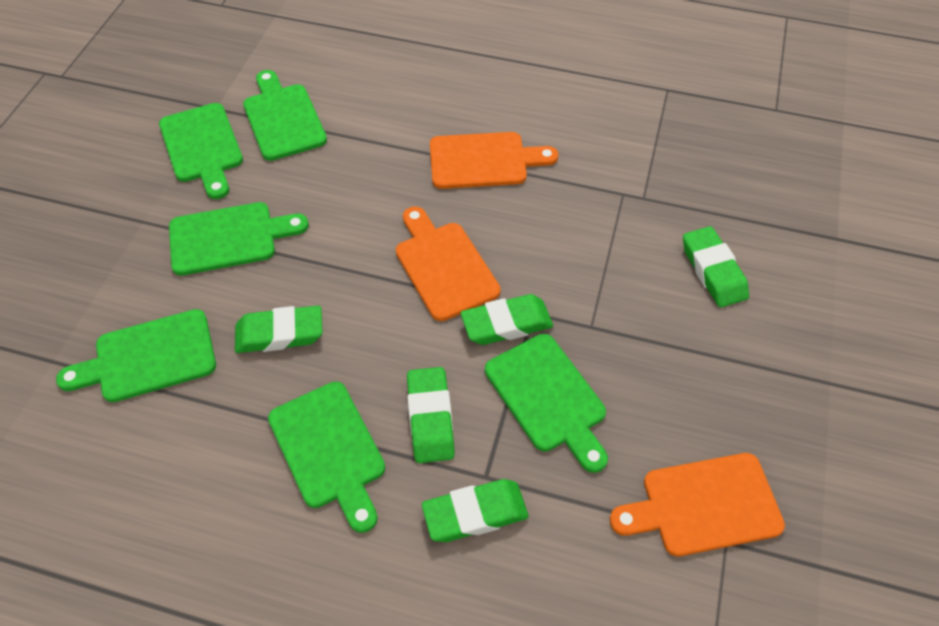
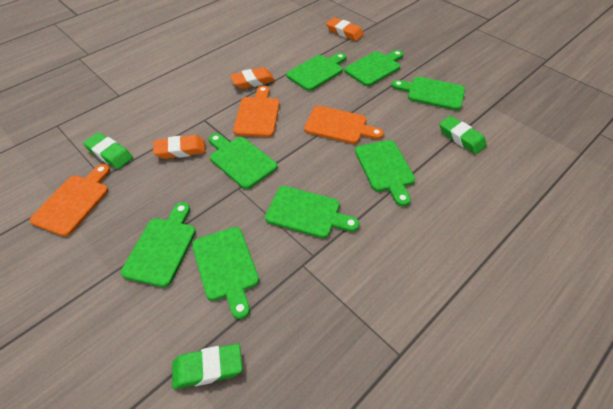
green cutting board: [56,309,216,402] [159,103,243,199] [169,202,309,276] [243,70,327,161] [268,382,385,533] [485,334,608,473] = 6 -> [121,202,196,287] [192,227,259,319] [209,133,277,189] [265,186,359,238] [286,53,346,91] [344,50,403,86] [355,140,415,206] [392,77,465,110] = 8
green eraser: [235,306,322,353] [407,367,455,463] [422,479,529,542] [461,294,553,345] [683,226,749,308] = 5 -> [83,133,133,169] [172,344,243,389] [440,116,487,154] = 3
orange eraser: none = 0 -> [153,135,205,159] [230,67,275,89] [326,17,364,41] = 3

